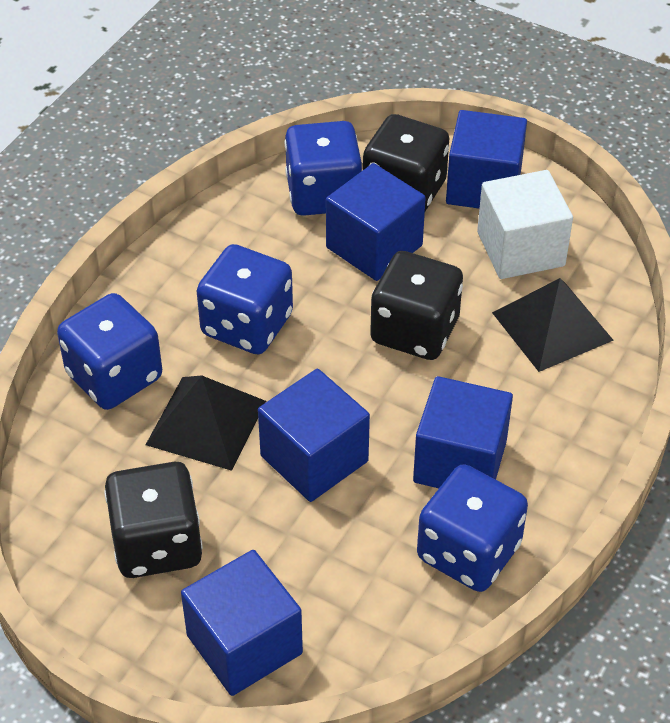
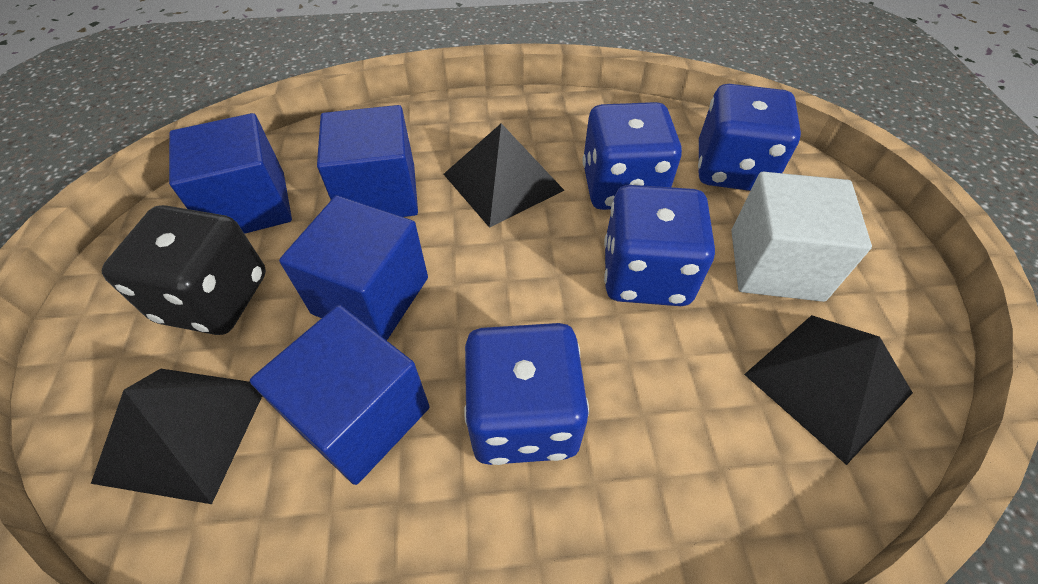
black dice: [104,462,203,578] [363,114,449,211] [370,251,463,360] = 3 -> [102,205,266,335] = 1
black pyramid: [146,375,266,471] [492,278,614,372] = 2 -> [91,369,262,504] [444,123,565,228] [744,315,913,465] = 3
blue cube: [181,550,303,696] [258,369,370,502] [326,163,426,281] [413,376,513,488] [446,110,527,208] = 5 -> [169,113,292,234] [250,305,429,485] [279,195,428,340] [317,105,418,217] = 4

